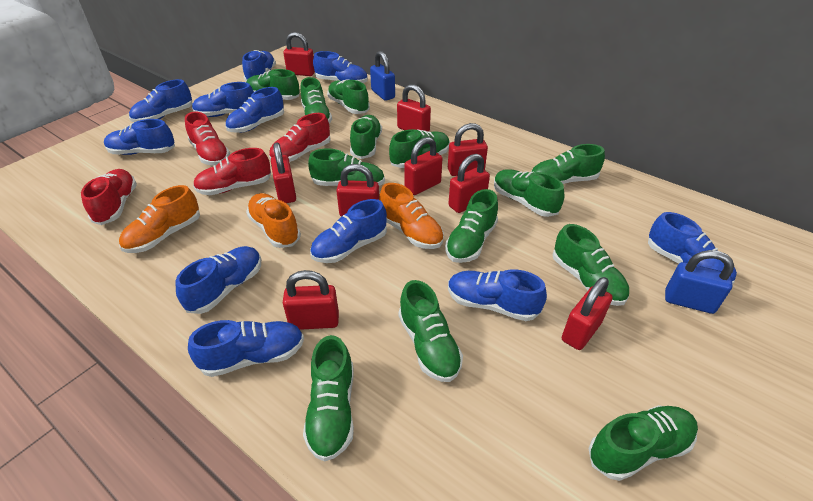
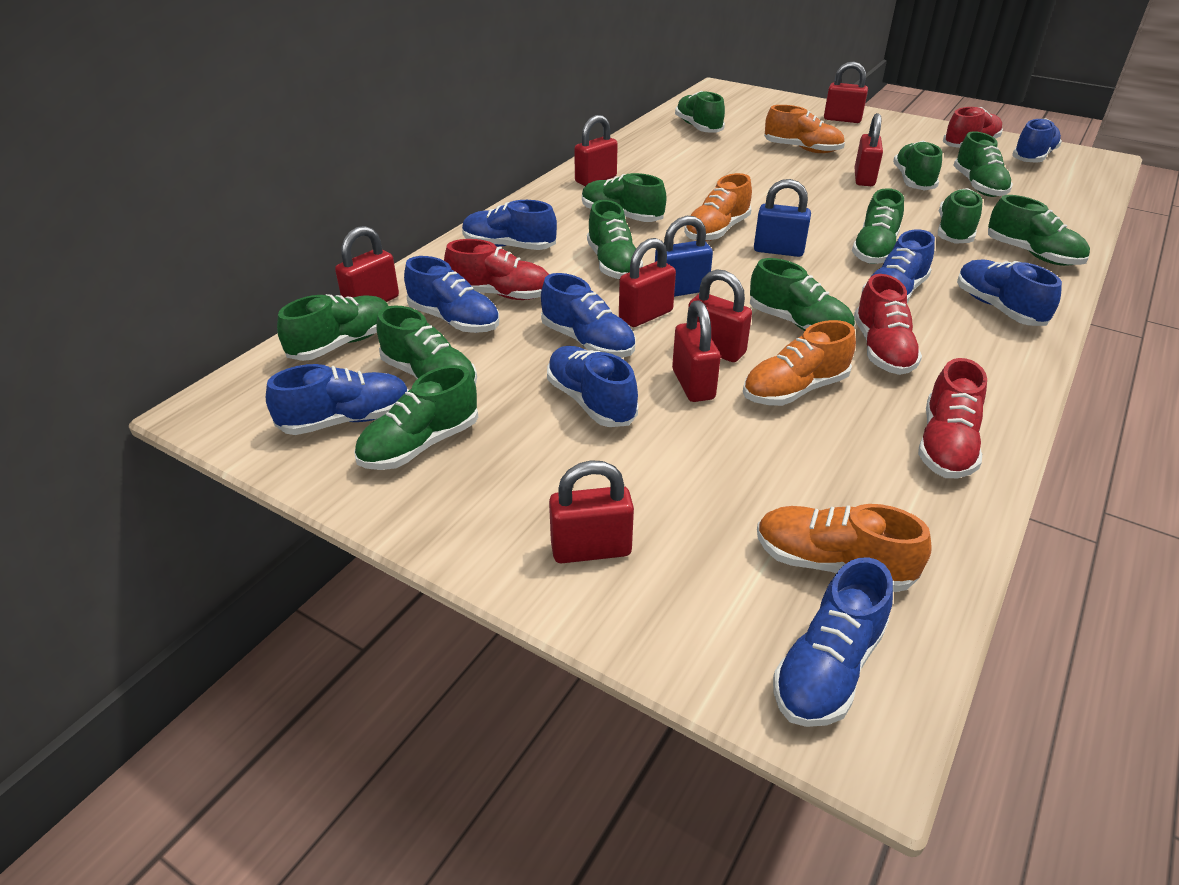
blue shoe: [104,119,175,155] [129,79,192,122] [176,246,261,314] [188,320,304,377] [192,82,254,117] [225,87,284,133] [242,50,276,81] [310,199,387,263] [313,51,368,83] [448,269,547,321] [648,212,737,285] = 11 -> [266,364,409,435] [404,256,499,333] [462,200,557,250] [541,273,636,358] [547,346,638,427] [773,557,893,727] [862,229,935,303] [957,259,1062,326] [1012,118,1062,163] = 9
green shoe: [246,69,300,100] [300,77,332,123] [303,335,354,462] [308,149,385,186] [327,79,370,114] [350,115,382,159] [389,129,450,168] [398,280,463,382] [445,189,498,263] [494,169,564,217] [531,144,605,184] [553,224,629,306] [588,405,698,481] = 13 -> [277,294,388,361] [354,365,478,470] [376,305,477,385] [582,173,666,222] [587,200,643,279] [675,91,725,133] [750,258,855,331] [852,188,904,264] [893,141,942,191] [938,188,982,244] [953,131,1013,197] [988,195,1090,266] = 12
orange shoe: [119,185,200,253] [246,193,301,248] [379,183,444,249] = 3 -> [684,173,752,241] [743,320,856,406] [757,504,932,592] [764,105,845,153] = 4
red padlock: [271,142,296,203] [283,32,315,76] [283,270,339,330] [336,164,379,217] [397,84,431,132] [404,137,442,195] [448,123,488,176] [448,154,490,213] [562,277,613,350] = 9 -> [335,226,399,302] [549,460,634,563] [574,115,618,186] [619,238,676,327] [672,300,721,402] [688,269,752,362] [824,61,868,123] [854,113,883,186] = 8

